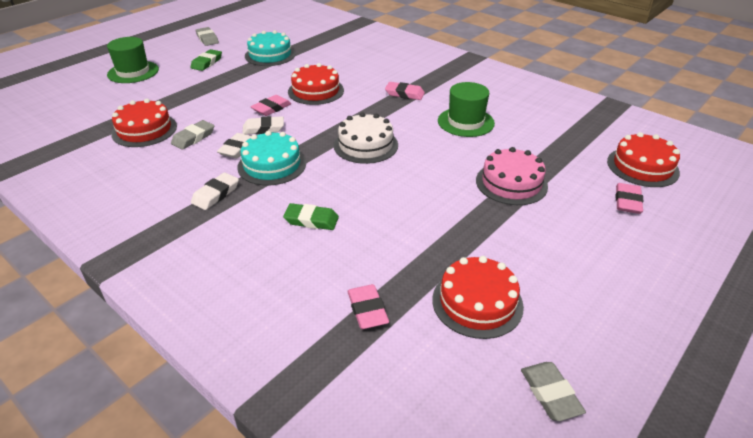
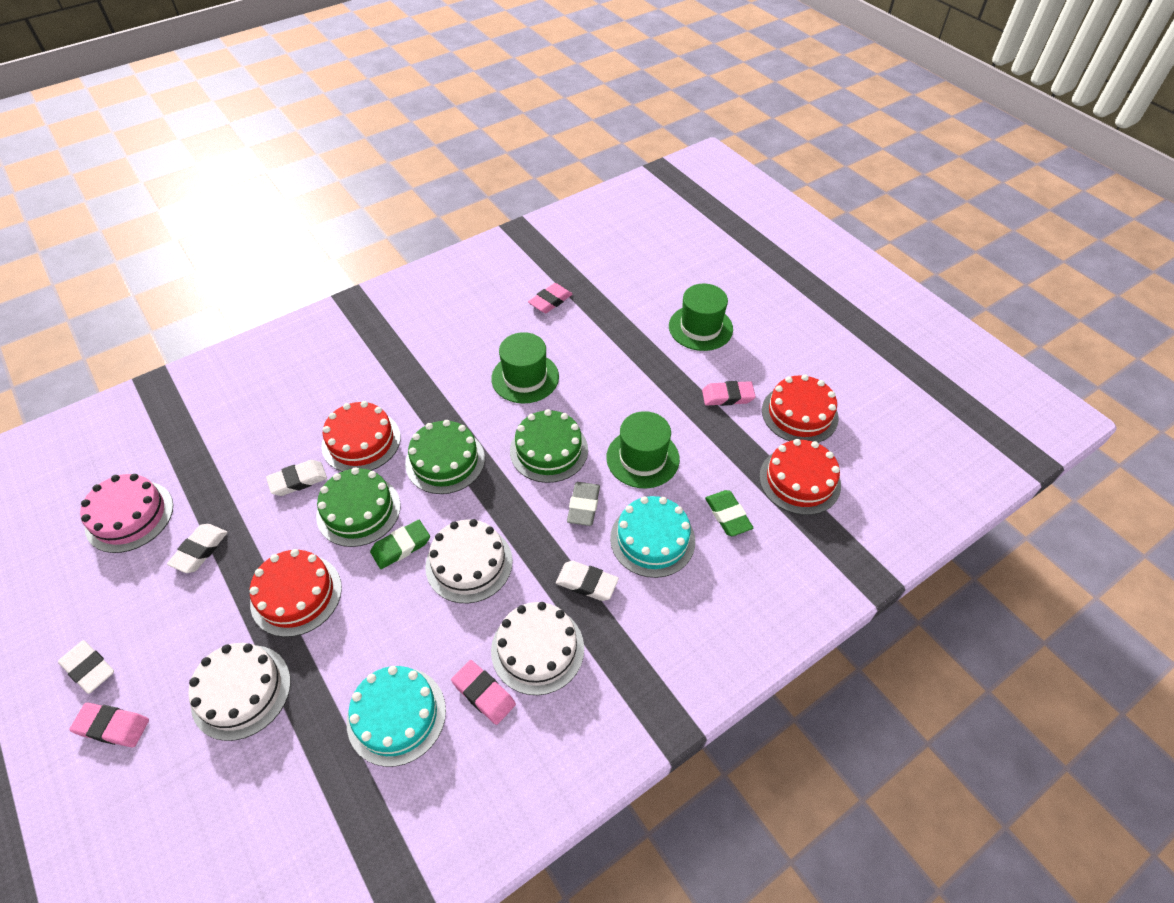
green cake: none = 0 -> [316,467,401,547] [405,420,485,494] [510,409,588,483] = 3
green hat: [107,37,159,83] [438,82,495,137] = 2 -> [491,332,559,403] [606,411,680,488] [669,284,733,351] = 3
grey eraser: [171,120,214,150] [196,27,219,46] [521,362,586,421] = 3 -> [567,482,600,526] = 1
white cake: [333,112,398,164] = 1 -> [188,643,291,741] [425,519,513,603] [491,602,584,695] = 3
white eraser: [191,172,239,210] [217,133,251,158] [242,116,284,134] = 3 -> [58,640,114,694] [167,524,228,573] [266,460,327,496] [556,561,619,601] = 4

